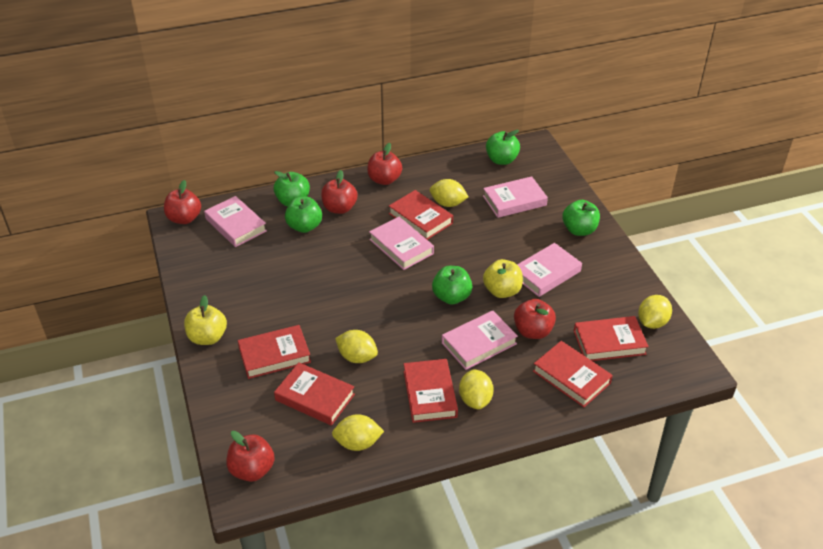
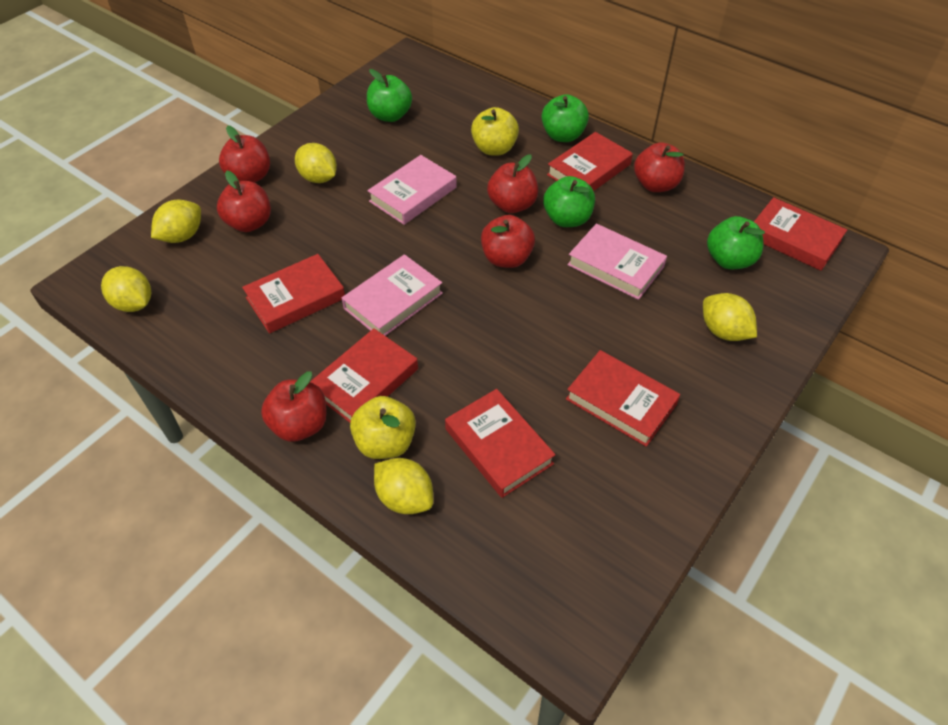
green apple: [274,171,310,207] [285,197,322,233] [432,266,472,305] [486,130,520,165] [562,200,600,236] = 5 -> [367,69,412,122] [542,94,589,142] [543,176,595,227] [707,216,765,269] = 4
pink book: [204,196,267,247] [369,217,434,270] [442,311,518,370] [483,176,548,218] [517,243,582,297] = 5 -> [342,254,443,336] [367,155,457,225] [567,223,667,300] = 3
red apple: [164,180,201,224] [226,431,275,482] [321,170,357,214] [367,143,402,185] [514,299,556,339] = 5 -> [217,170,271,232] [219,125,270,183] [261,371,327,442] [481,215,535,268] [487,154,538,213] [634,142,685,192] = 6

